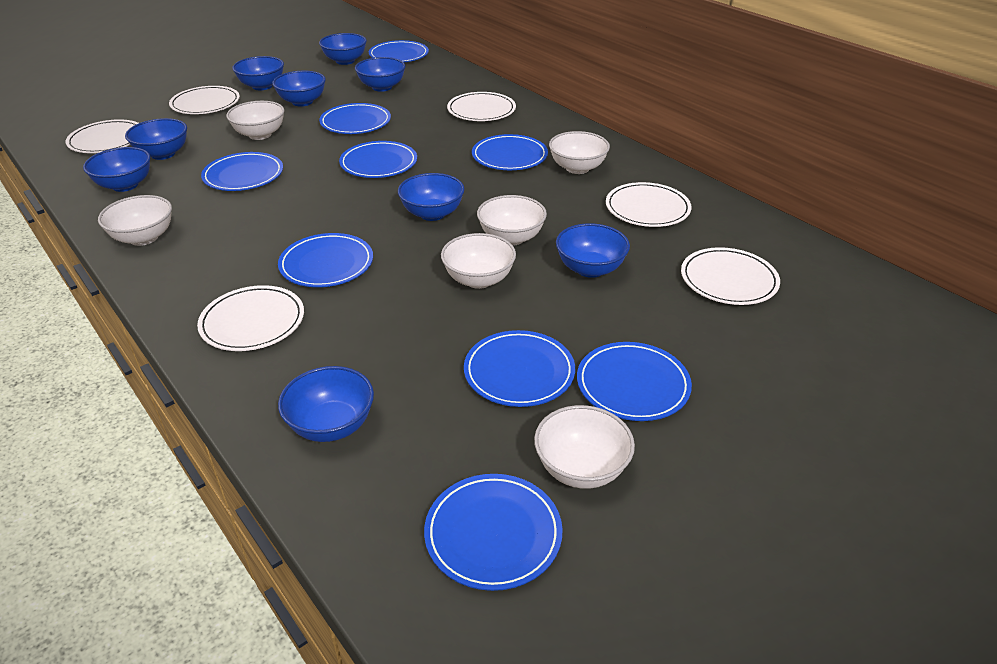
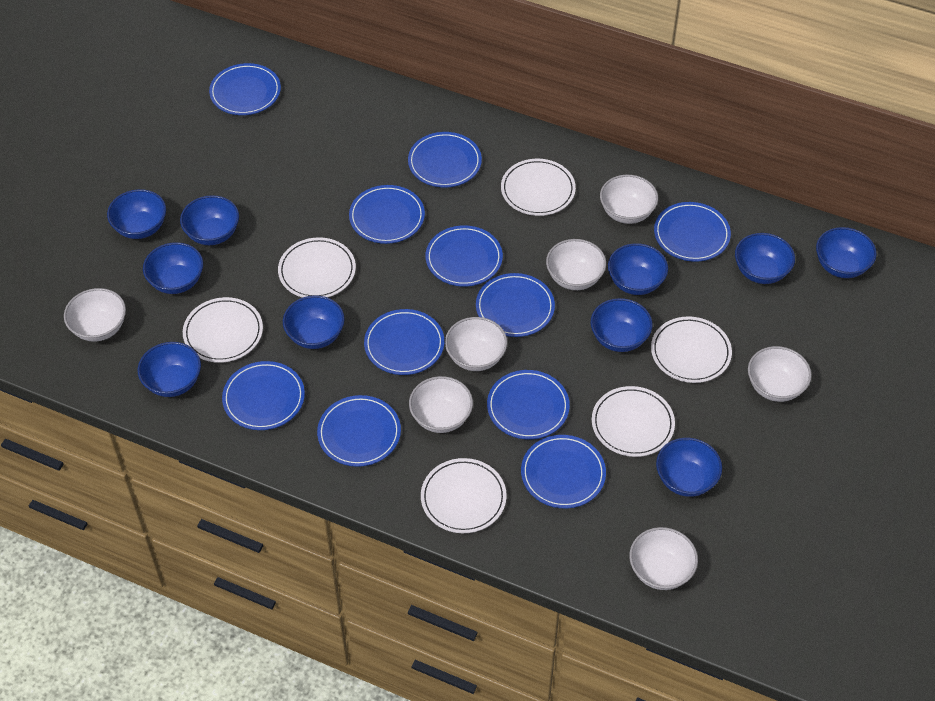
blue bowl: [83,147,151,192] [125,118,187,160] [232,56,284,90] [272,71,326,107] [278,366,374,442] [319,33,367,65] [355,57,406,92] [398,173,464,221] [556,223,630,278] = 9 -> [107,189,166,239] [138,342,201,397] [143,242,203,294] [180,195,239,245] [283,295,345,349] [591,298,652,352] [608,243,668,295] [656,438,722,497] [735,233,795,284] [816,227,877,278] = 10
blue plate: [201,152,283,191] [278,233,373,287] [319,103,391,134] [339,141,417,178] [369,40,429,62] [424,474,563,591] [464,330,575,407] [472,134,548,170] [577,342,692,421] = 9 -> [209,63,281,115] [222,361,305,430] [317,395,401,467] [349,185,425,244] [364,309,444,375] [408,132,482,188] [426,225,503,286] [476,273,555,337] [487,370,570,439] [521,435,606,508] [654,202,731,262] = 11
white bowl: [98,195,172,246] [226,101,284,140] [441,233,516,289] [477,195,547,246] [534,405,635,489] [549,131,610,174] = 6 -> [64,288,126,342] [409,376,473,433] [445,317,507,371] [546,239,606,290] [600,175,658,224] [629,527,698,590] [748,346,811,402] = 7

